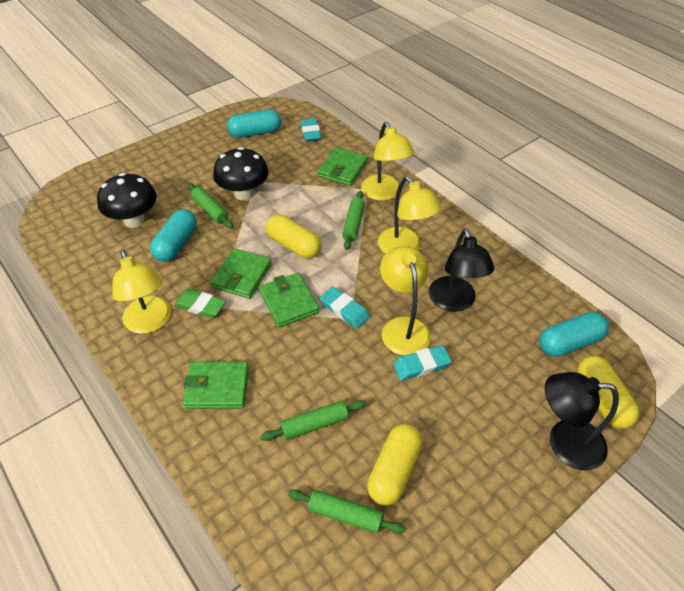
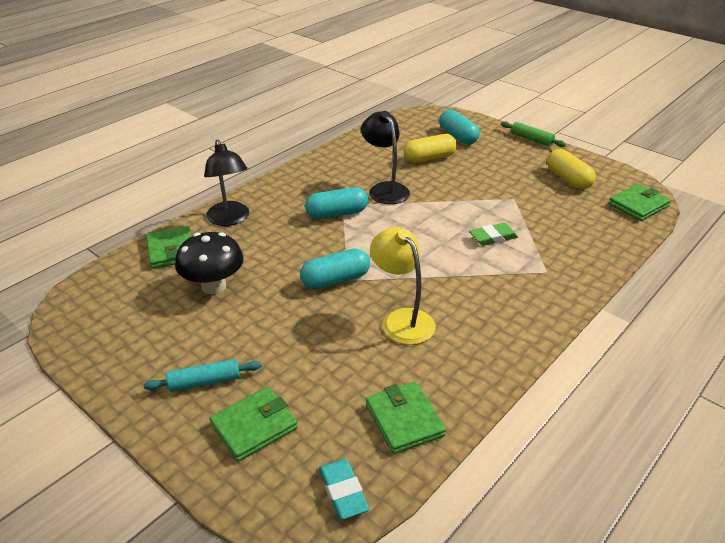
black mushroom: [97,173,157,228] [213,147,269,201] = 2 -> [175,232,244,294] = 1
green rolling pin: [187,183,233,229] [261,400,366,441] [288,489,406,534] [342,191,365,250] = 4 -> [501,121,566,147] = 1
turquoise eraser: [300,118,322,142] [320,286,370,329] [393,345,452,381] = 3 -> [319,459,369,520] = 1
turquoise rolling pin: none = 0 -> [144,359,261,392] = 1
yellow capsule: [266,214,321,259] [367,424,422,505] [577,356,640,429] = 3 -> [404,134,457,163] [547,149,596,189] = 2
yellow lamp: [112,250,171,334] [361,122,414,201] [378,177,442,254] [380,246,431,356] = 4 -> [370,227,435,345] = 1

